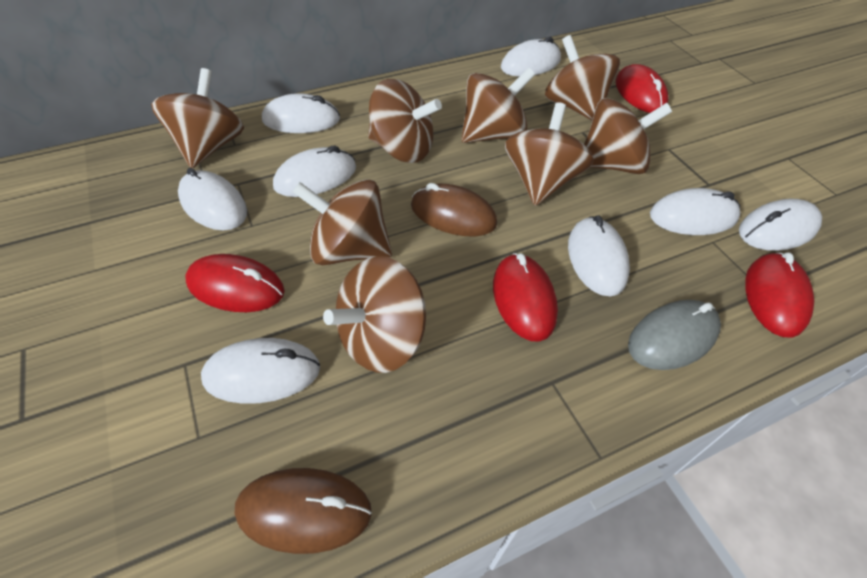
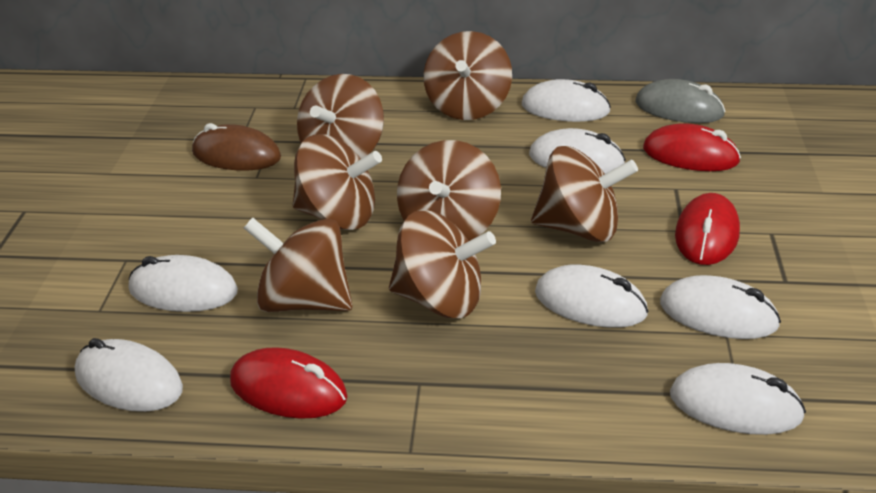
brown mouse: [235,468,372,554] [411,183,497,236] = 2 -> [192,123,281,171] = 1
brown spinning top: [151,68,244,168] [292,179,392,265] [323,256,426,373] [368,79,442,163] [461,67,535,143] [505,102,594,206] [545,35,620,120] [584,98,672,174] = 8 -> [244,217,353,312] [293,134,382,230] [297,74,384,159] [389,210,496,318] [397,140,501,241] [424,31,512,120] [531,146,638,242] = 7
red mouse: [185,254,285,312] [493,253,558,342] [615,64,669,113] [745,252,814,338] = 4 -> [230,347,348,419] [643,123,741,171] [675,193,740,265] = 3
white mouse: [178,168,247,231] [201,338,320,404] [262,93,340,133] [273,146,356,197] [501,37,561,77] [568,215,630,297] [650,188,741,235] [739,199,822,251] = 8 -> [75,338,183,412] [129,255,238,312] [522,79,611,122] [529,128,626,174] [535,265,649,328] [660,275,781,339] [670,363,806,435] = 7

